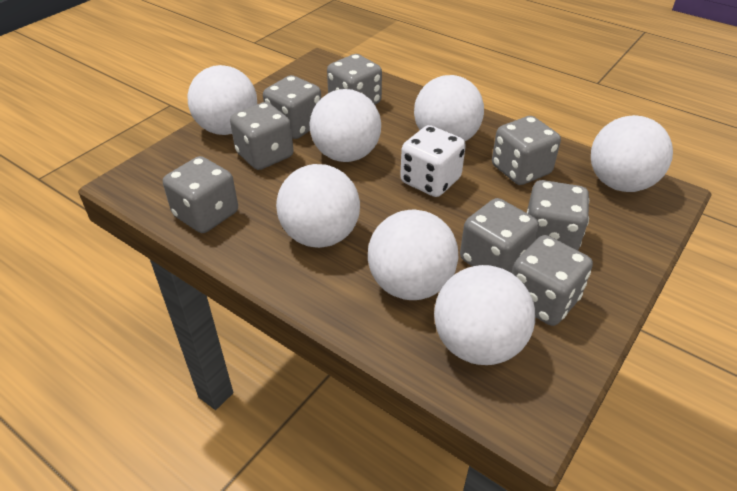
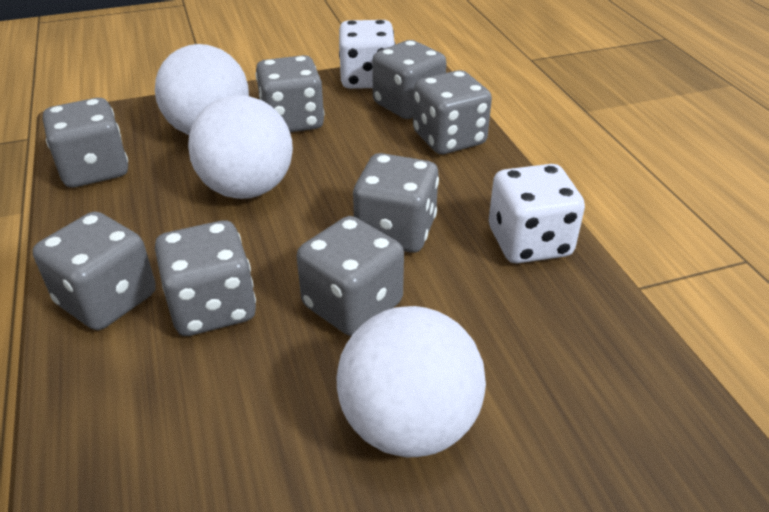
white ball: [187,65,257,135] [276,164,360,248] [310,89,381,162] [368,210,458,300] [414,75,484,141] [434,265,535,365] [591,115,673,192] = 7 -> [155,44,249,135] [188,95,293,199] [337,306,486,457] = 3
white dice: [400,125,466,197] = 1 -> [339,20,396,89] [489,164,585,263] = 2

